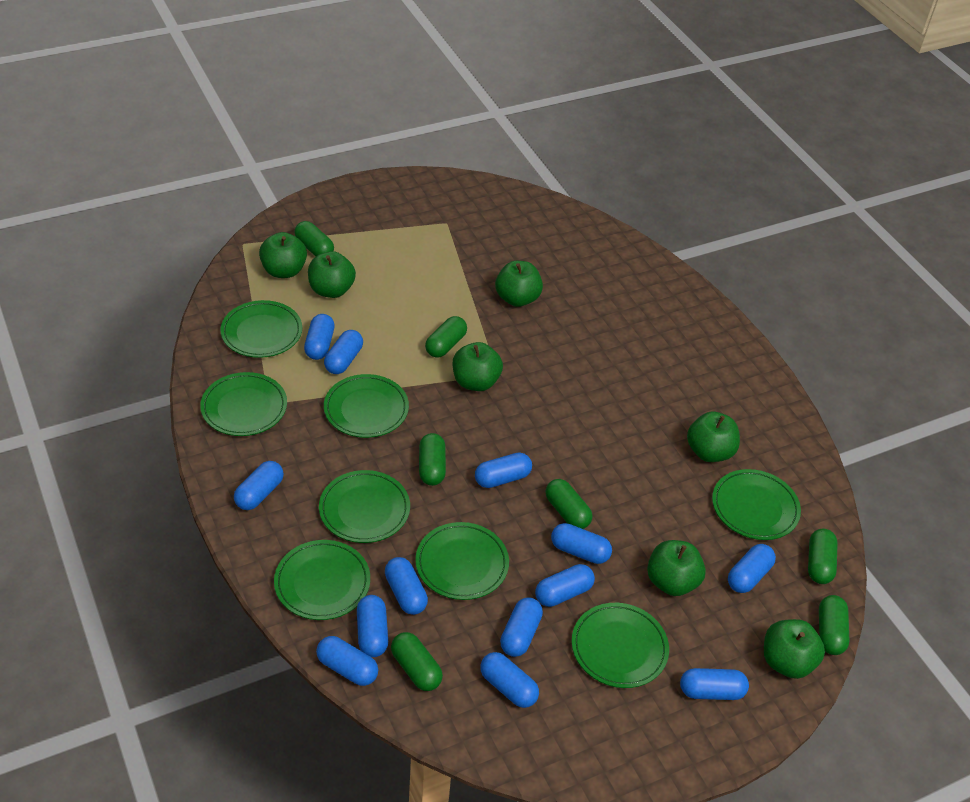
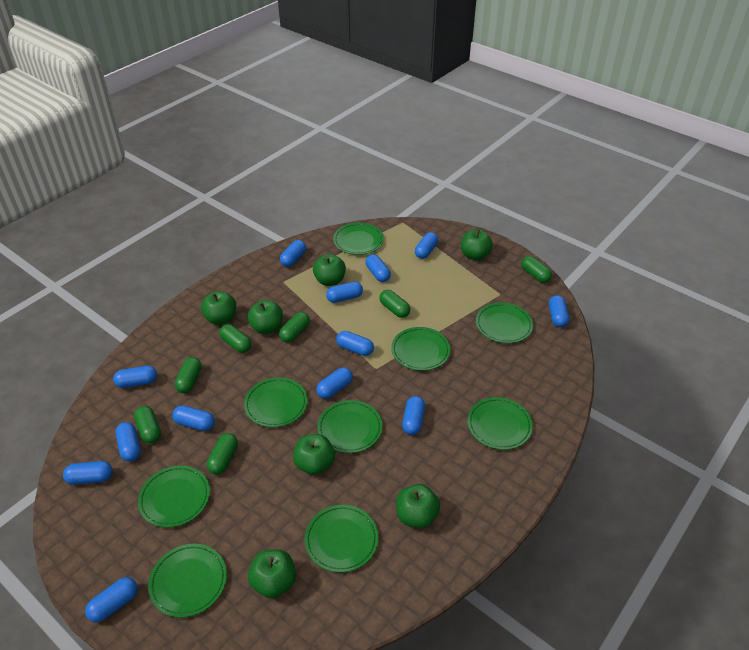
green plate: [200,372,287,436] [220,300,302,358] [274,540,370,620] [319,470,410,543] [324,374,409,438] [415,522,509,600] [572,603,669,688] [712,469,801,540] = 8 -> [138,465,210,528] [148,544,227,618] [244,377,308,428] [305,505,378,573] [317,400,383,453] [333,223,384,255] [391,327,451,371] [467,397,533,450] [476,302,533,343] = 9

